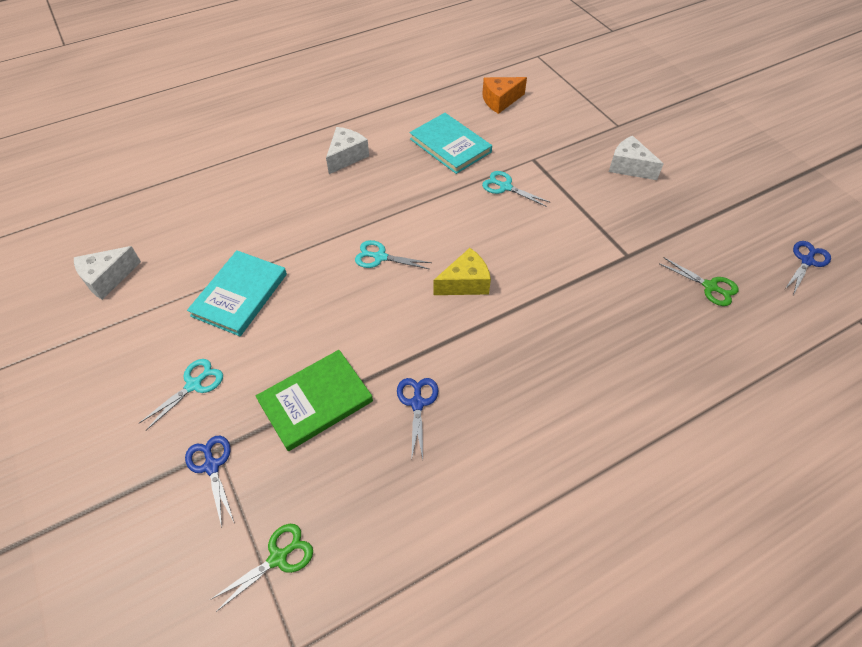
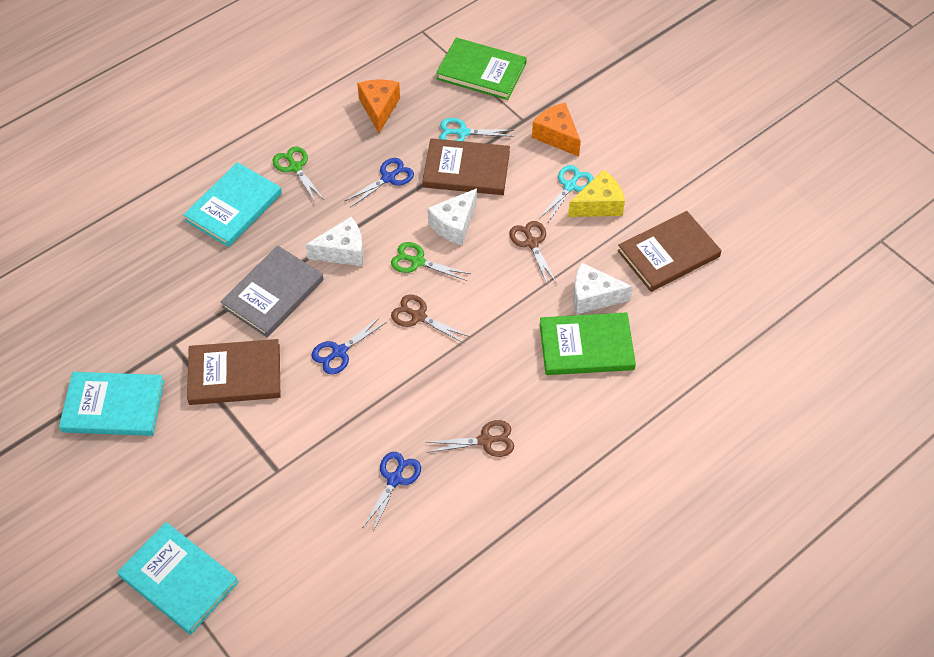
brown book: none = 0 -> [187,339,280,405] [423,138,510,195] [617,211,722,292] = 3
brown scissors: none = 0 -> [391,295,470,344] [426,420,514,457] [509,221,557,284] = 3
green book: [256,350,373,451] = 1 -> [436,37,527,100] [539,312,636,375] = 2
grey book: none = 0 -> [221,245,324,337] = 1
orange cheese: [482,77,527,114] = 1 -> [357,79,400,133] [532,103,581,157] = 2
turquoise book: [187,250,287,336] [410,113,492,174] = 2 -> [59,372,164,436] [117,522,239,635] [183,162,282,247] = 3
turquoise scissors: [139,359,223,430] [355,240,432,269] [482,171,550,207] = 3 -> [439,118,514,141] [539,165,594,222] = 2

